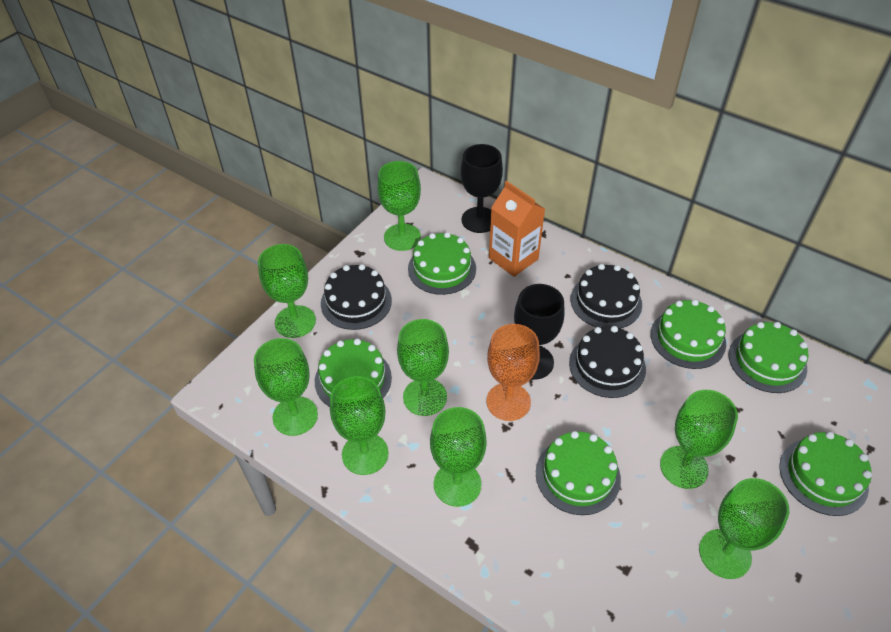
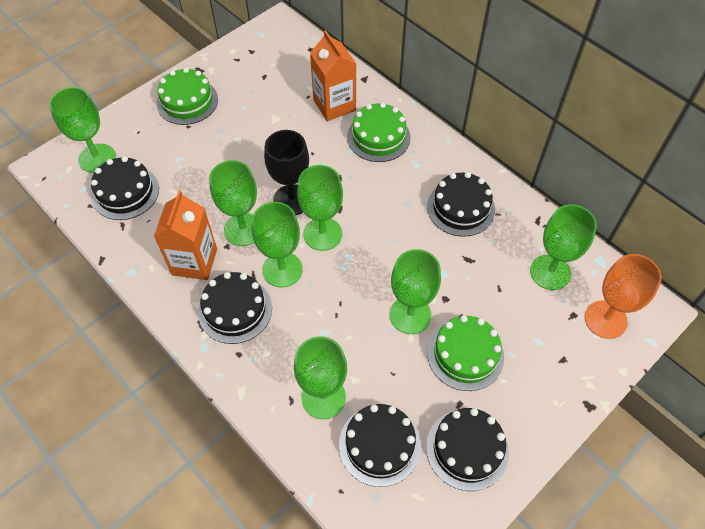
black cake: [321,264,392,330] [569,326,646,398] [571,264,642,328] = 3 -> [91,156,159,220] [198,272,272,344] [339,404,421,487] [426,408,509,491] [427,172,495,237] = 5
black goblet: [461,144,503,233] [514,284,565,380] = 2 -> [264,130,309,215] = 1
green cake: [315,338,392,407] [408,232,476,295] [536,431,621,515] [651,299,726,369] [729,322,809,393] [780,432,872,516] = 6 -> [156,68,218,125] [347,102,411,162] [427,315,504,391] = 3
green goblet: [254,338,318,436] [258,244,316,338] [330,376,388,475] [378,161,421,251] [397,319,449,416] [430,407,487,507] [660,390,738,489] [699,478,789,579] = 8 -> [49,87,116,173] [209,160,257,246] [252,202,303,288] [294,336,347,419] [297,165,343,251] [390,249,441,334] [530,204,597,290] = 7
orange carton: [489,181,545,277] = 1 -> [154,191,217,280] [310,30,356,121] = 2

